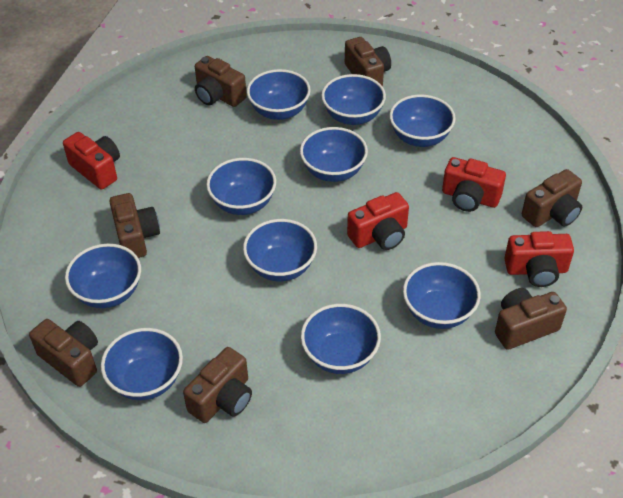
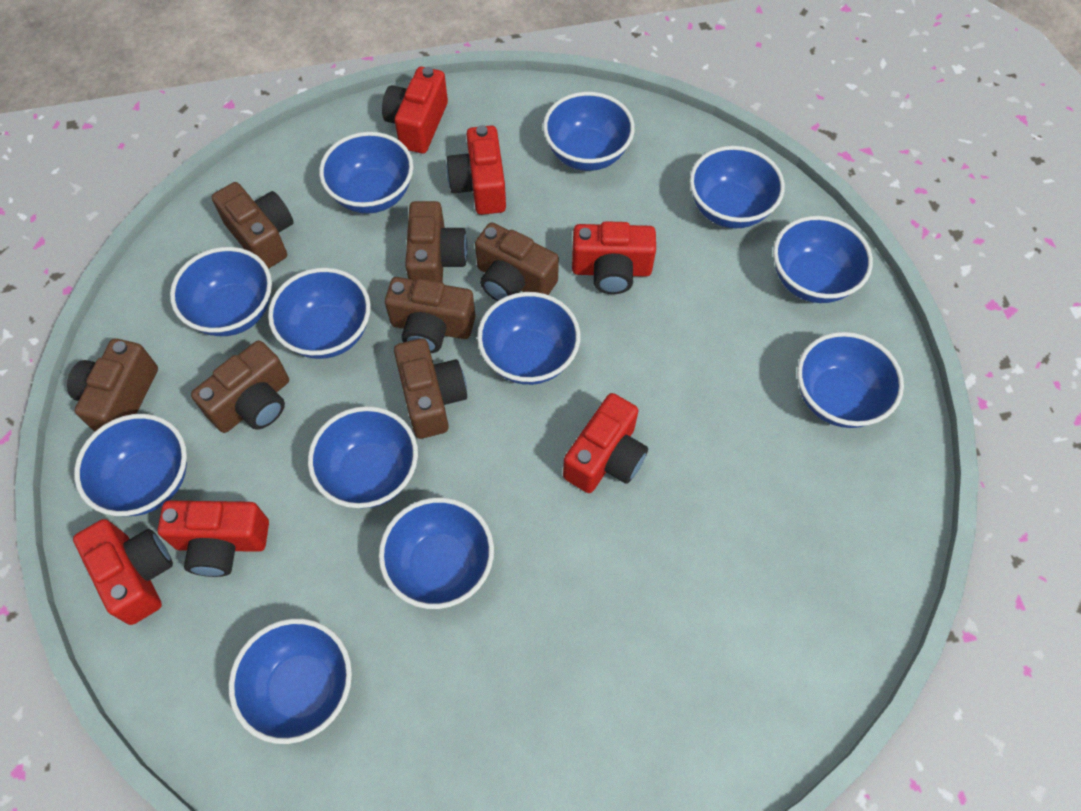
blue bowl: [65,243,141,308] [101,328,183,400] [206,158,276,215] [243,219,317,281] [247,69,311,120] [300,127,368,182] [301,304,381,374] [321,74,386,125] [389,95,456,147] [403,262,481,329] = 10 -> [74,414,187,516] [170,247,272,336] [229,618,352,744] [268,268,371,359] [308,406,418,508] [319,132,413,214] [379,498,494,609] [477,292,580,385] [543,92,635,171] [690,146,785,229] [773,216,873,303] [797,332,904,428] = 12
red camera: [63,132,120,190] [347,192,409,250] [442,157,506,212] [504,231,574,287] = 4 -> [73,519,173,625] [158,500,269,577] [382,67,448,153] [446,125,506,215] [563,393,648,493] [572,221,656,294] = 6

